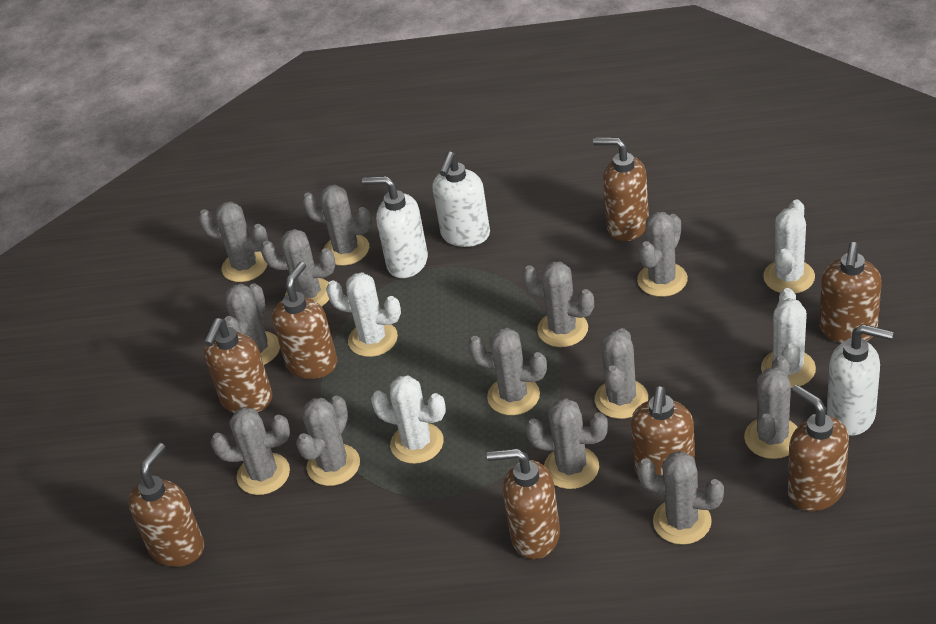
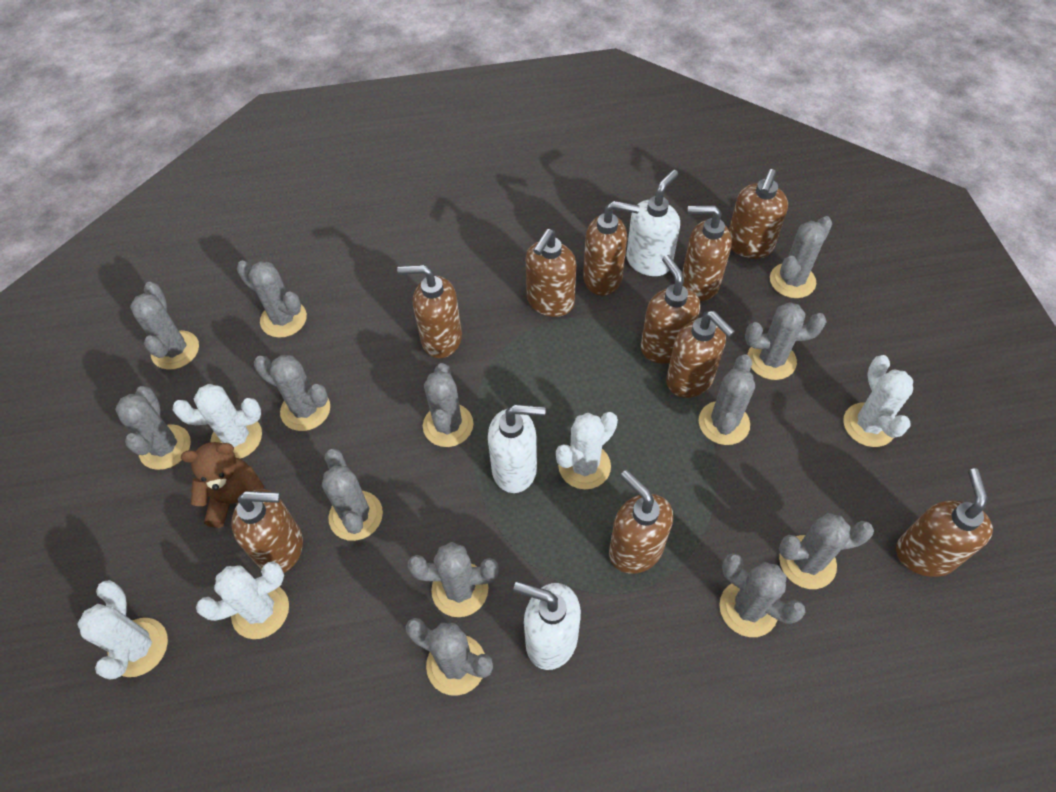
brown soap dispenser: [128,443,204,567] [204,318,272,413] [272,262,337,379] [487,448,560,559] [593,137,649,241] [631,386,695,476] [788,385,849,511] [819,242,882,343] = 8 -> [231,489,303,573] [397,265,462,358] [526,229,576,317] [583,201,640,296] [609,470,673,574] [641,255,700,364] [666,311,735,398] [682,205,732,301] [729,169,788,259] [896,468,993,577] = 10
brown teddy bear: none = 0 -> [181,442,264,528] = 1
white cactus: [326,272,401,357] [371,375,446,464] [761,288,816,388] [763,199,815,294] = 4 -> [77,580,168,679] [173,384,262,459] [196,561,289,639] [556,412,618,489] [844,355,913,447] = 5

